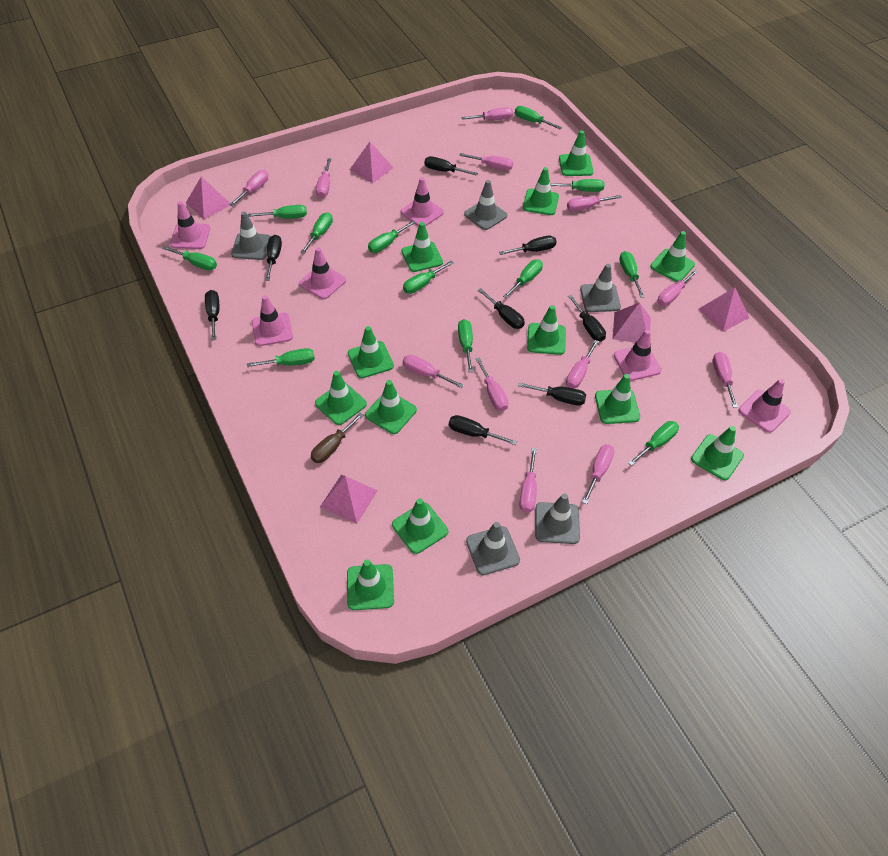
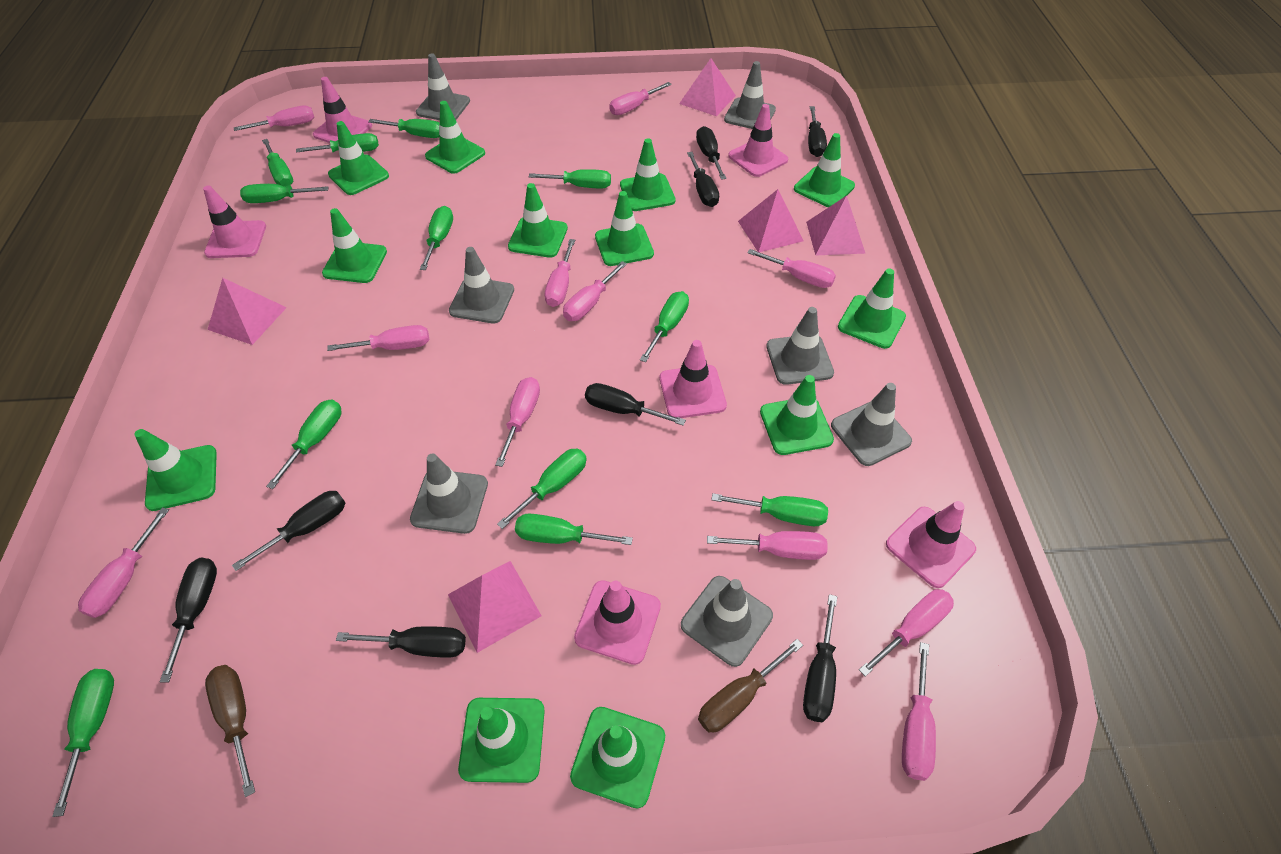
brown screwdriver: [311,413,363,463] = 1 -> [205,665,255,797] [698,639,803,733] = 2
grey traffic cone: [231,212,271,260] [464,180,507,230] [466,522,520,575] [535,493,580,544] [580,264,621,312] = 5 -> [410,453,488,534] [416,53,470,120] [449,247,514,324] [681,576,773,667] [724,61,776,129] [766,307,834,385] [831,383,912,466] = 7
pink screwdriver: [230,170,268,206] [316,158,331,198] [403,355,464,388] [459,153,513,171] [461,107,513,120] [476,357,509,411] [519,448,537,513] [566,340,599,389] [567,195,622,211] [582,444,614,504] [657,270,698,306] [713,352,738,408] = 12 -> [78,507,169,618] [234,106,314,131] [327,325,429,351] [495,377,540,467] [545,239,575,307] [563,261,627,321] [609,82,672,115] [707,531,828,560] [747,249,836,288] [859,589,954,677] [902,642,936,781] = 11

